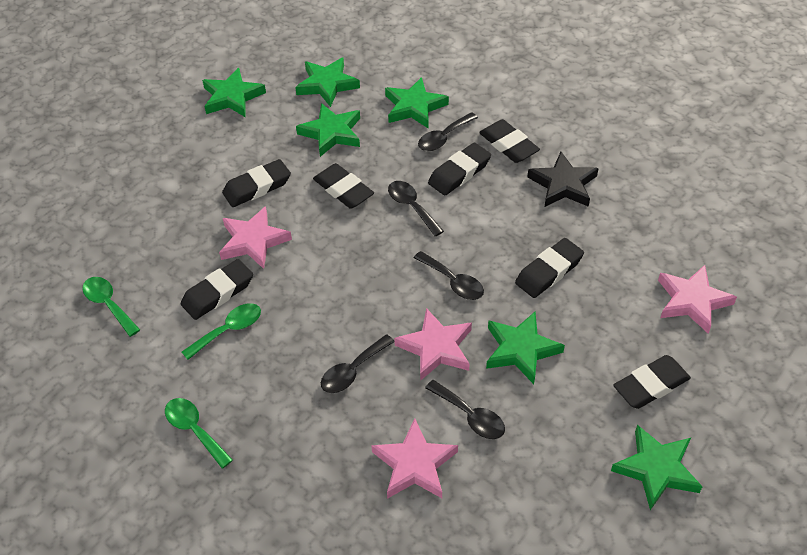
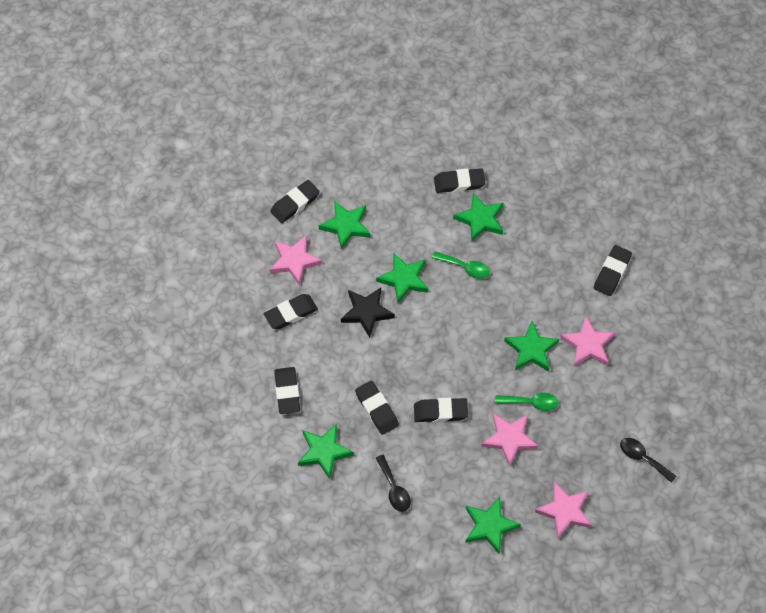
black spoon: [321,334,395,393] [388,181,444,237] [414,251,484,300] [418,112,478,151] [425,380,505,439] = 5 -> [376,455,411,512] [620,438,676,483] = 2
green spoon: [82,277,140,337] [165,398,233,469] [182,303,261,360] = 3 -> [432,251,490,279] [495,393,559,411] = 2

